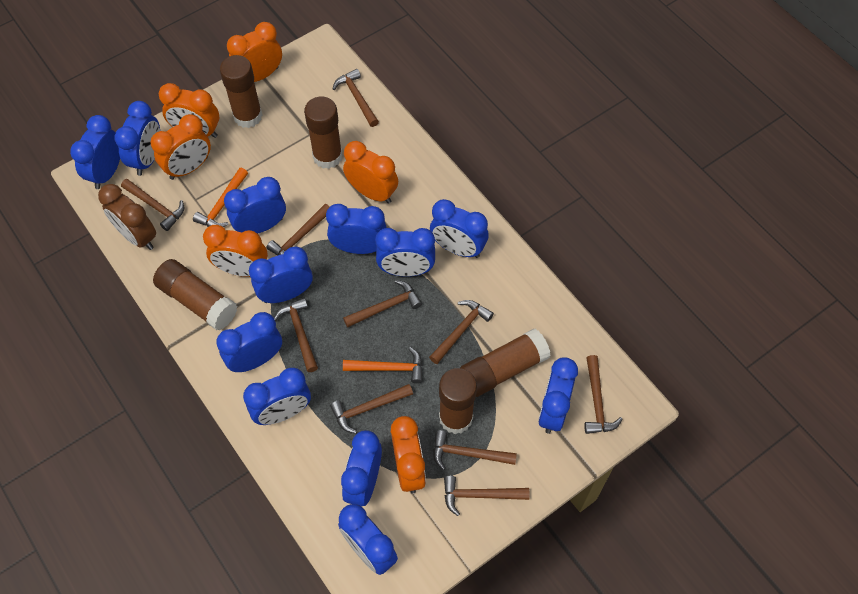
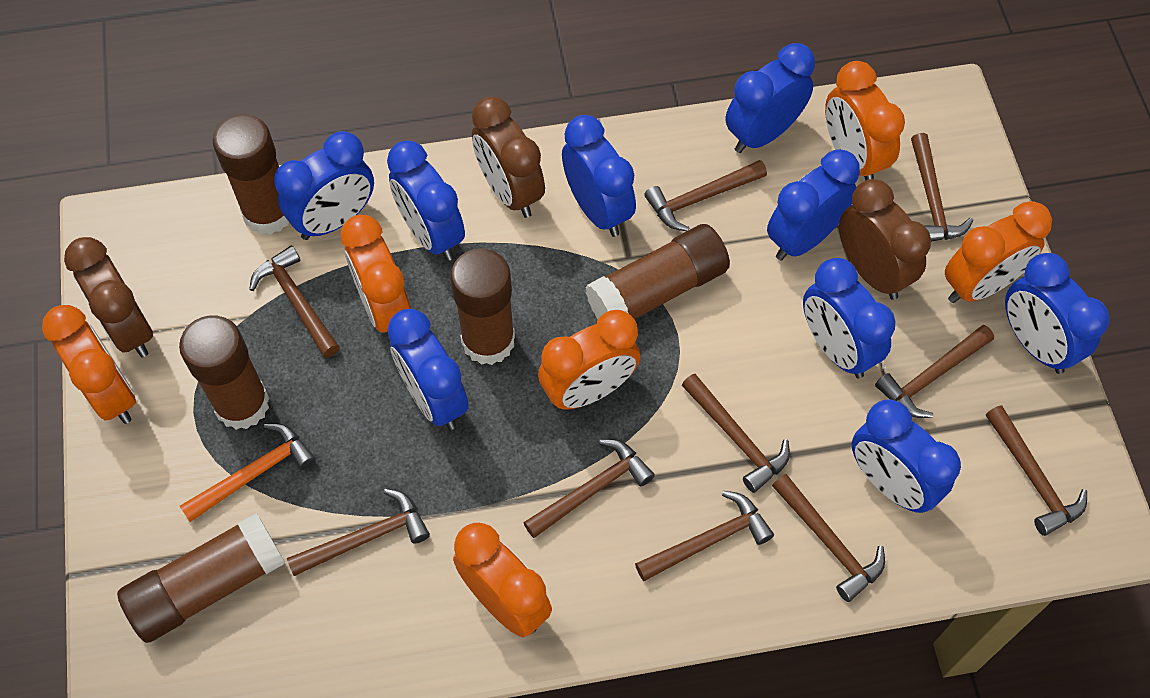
blue clock: [70,115,120,189] [115,101,160,176] [216,312,282,372] [224,177,286,234] [243,368,311,425] [249,246,313,303] [326,204,387,254] [338,504,398,575] [341,430,382,506] [375,228,435,277] [430,199,488,258] [538,357,578,434] = 12 -> [274,131,374,240] [387,141,465,261] [387,309,469,430] [562,115,636,237] [725,43,815,153] [767,149,860,261] [803,258,896,378] [852,399,961,513] [1005,253,1110,374] = 9
brown clock: [98,184,156,250] = 1 -> [64,237,153,357] [472,97,545,218] [839,179,931,300] = 3
orange hammer: [193,168,248,227] [343,347,423,384] = 2 -> [180,424,316,522] = 1

